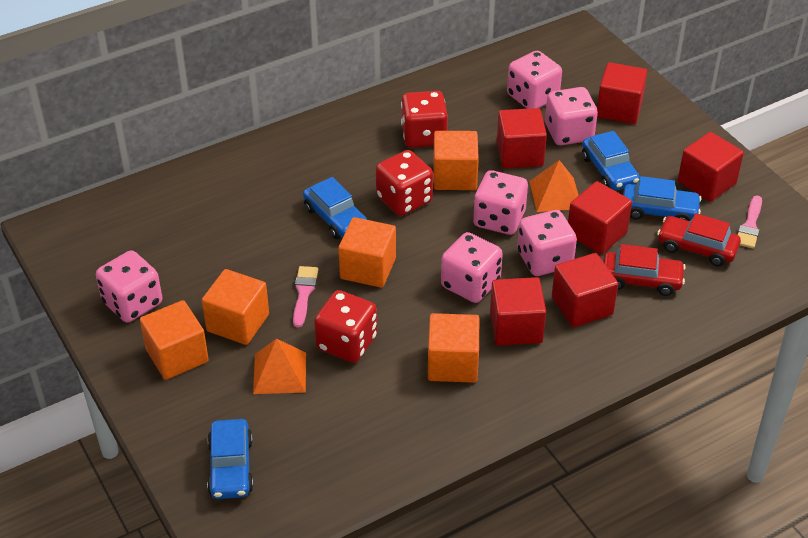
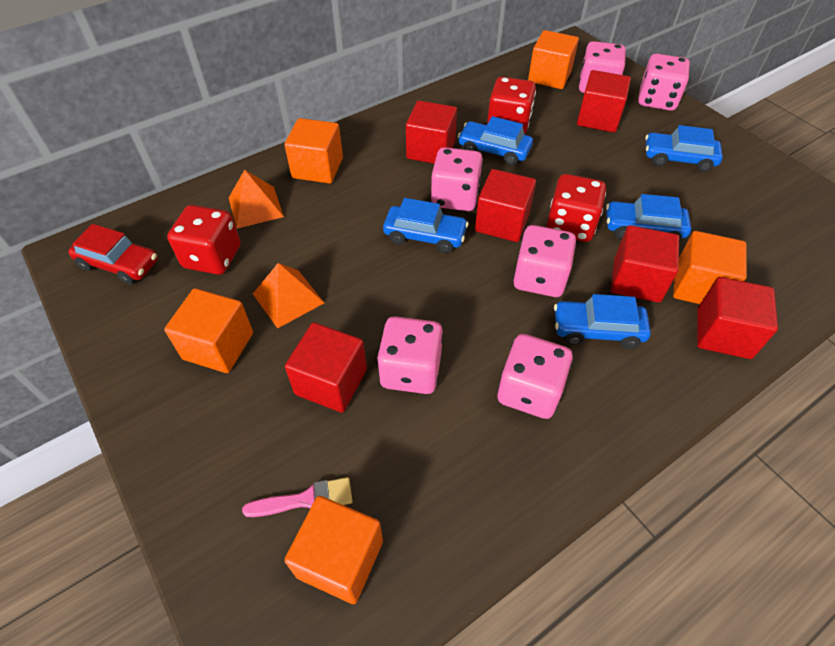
blue car: [207,419,254,499] [303,177,367,239] [582,131,640,190] [623,176,702,221] = 4 -> [383,198,469,253] [458,116,533,165] [554,294,651,349] [606,194,691,241] [645,125,723,172] = 5
pink brush: [293,266,318,328] [738,196,762,249] = 2 -> [242,477,353,517] = 1
red car: [603,244,686,296] [657,213,741,267] = 2 -> [68,224,158,285] = 1

